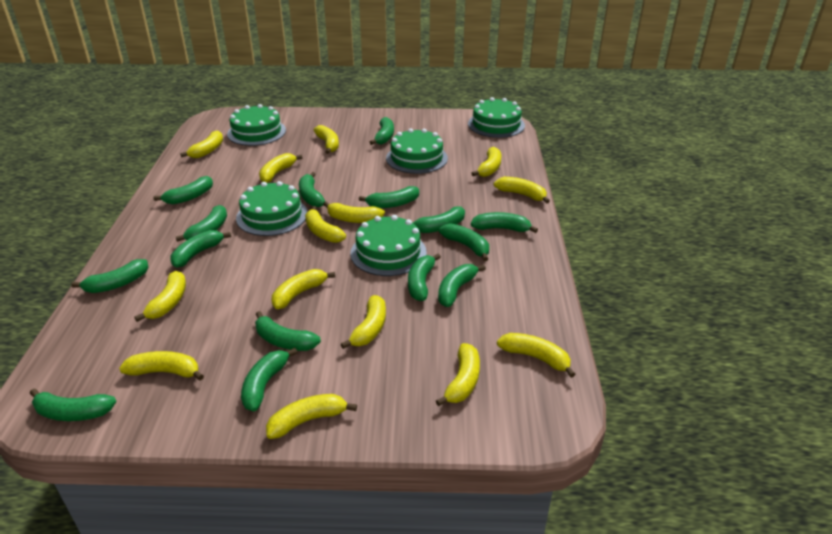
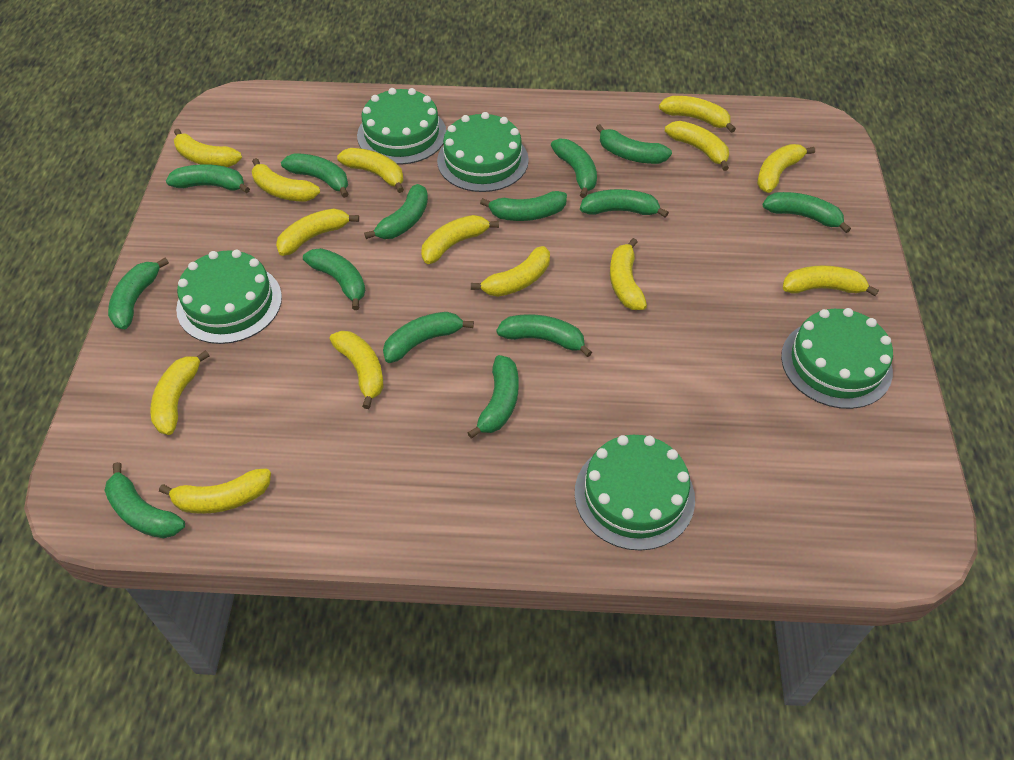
green banana: [30,389,117,421] [71,259,148,293] [153,176,213,204] [170,230,231,268] [176,205,227,242] [241,348,298,411] [255,311,321,351] [299,172,325,207] [359,186,419,208] [370,117,394,145] [408,254,441,301] [413,207,465,233] [438,264,486,307] [439,223,489,261] [471,212,538,233] = 15 -> [104,462,185,538] [108,258,169,329] [166,164,250,193] [281,153,348,198] [303,248,365,310] [364,184,428,239] [383,312,474,363] [467,355,519,439] [480,191,567,221] [496,314,592,357] [551,139,597,198] [580,189,669,218] [596,124,672,164] [762,192,851,233] = 14

